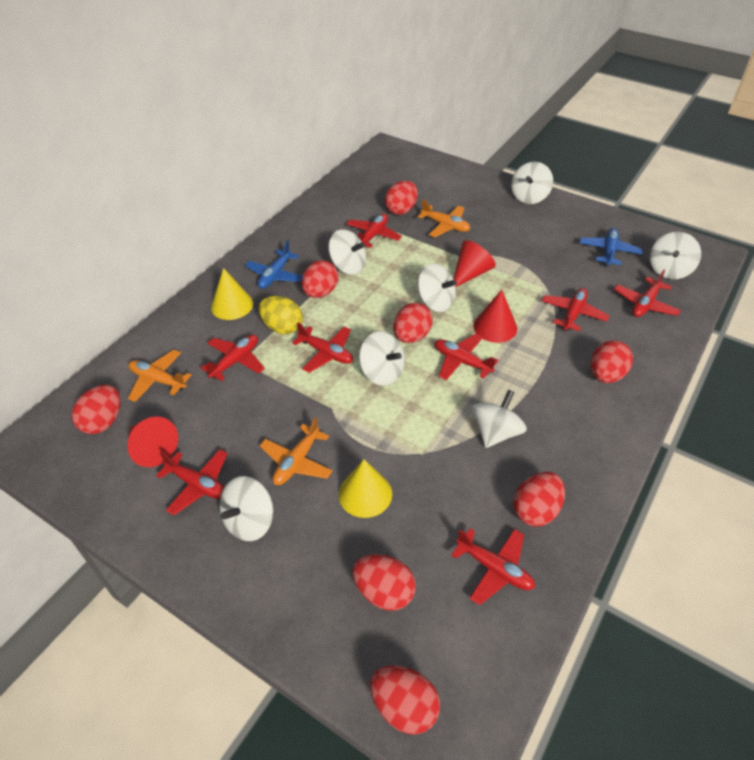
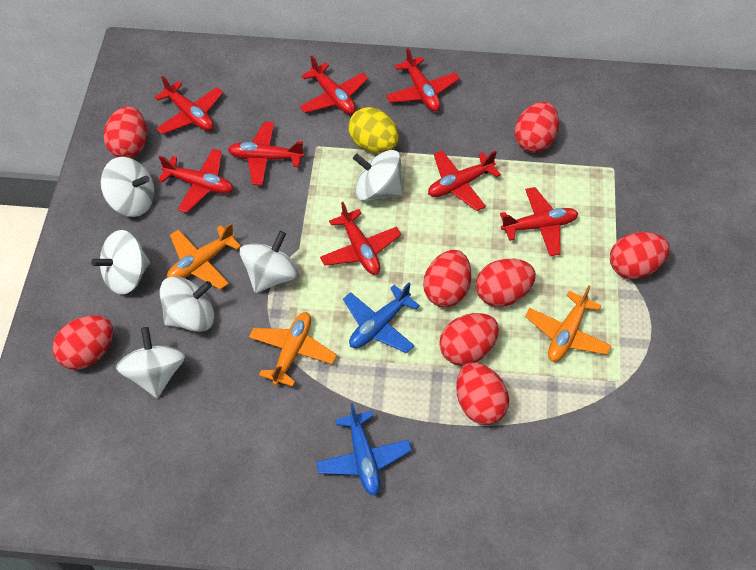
red cone: [127,417,178,467] [453,240,496,287] [473,290,517,343] = 3 -> none = 0
white spinning top: [219,476,273,541] [328,229,366,275] [359,331,405,386] [418,264,457,312] [472,389,527,448] [511,162,553,204] [650,232,701,279] = 7 -> [91,230,150,295] [101,157,154,217] [116,327,185,398] [160,276,214,332] [240,231,299,293] [353,150,403,201] = 6
yellow cone: [211,268,253,320] [339,459,392,518] = 2 -> none = 0

